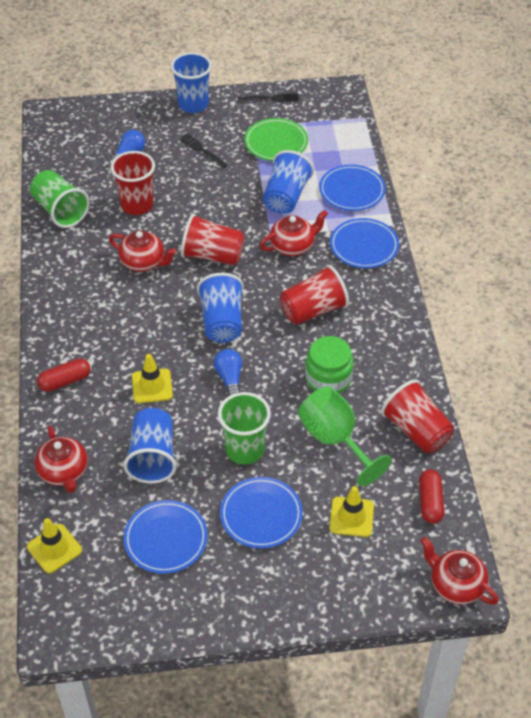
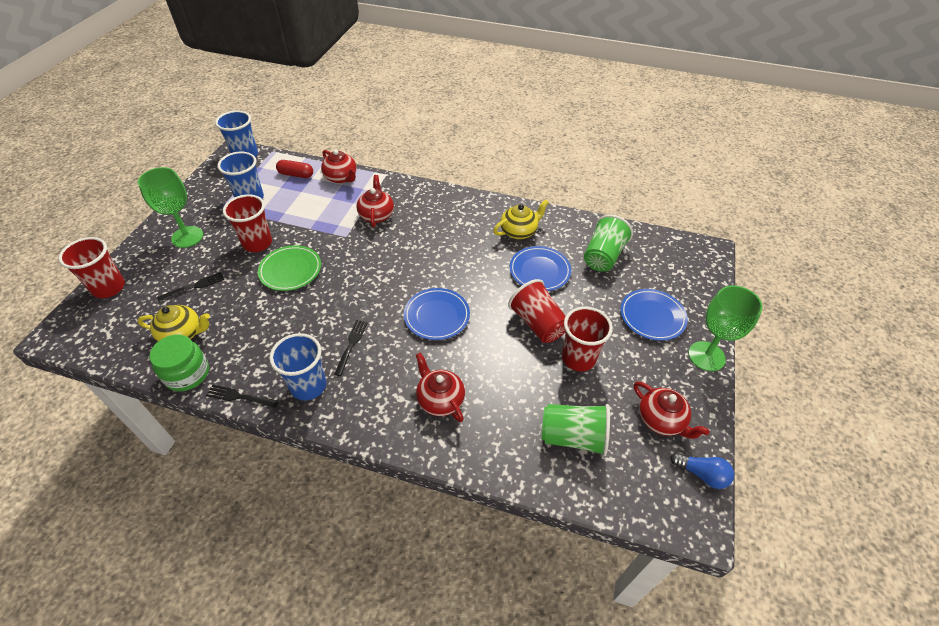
black fork: [179,133,228,168] [237,93,299,102] = 2 -> [157,272,224,302] [206,384,279,408] [334,320,368,376] = 3
blue cup: [124,408,177,484] [171,52,212,113] [197,273,244,343] [263,150,314,214] = 4 -> [215,110,258,157] [217,152,264,199] [269,333,326,401] = 3
blue light bulb: [109,130,145,166] [214,349,242,396] = 2 -> [671,452,734,489] = 1
blue plate: [124,500,208,574] [220,477,303,548] [319,164,386,211] [330,218,399,268] = 4 -> [404,288,470,340] [510,246,571,291] [620,289,688,341] = 3
green goblet: [298,387,392,486] = 1 -> [138,167,203,248] [688,286,763,371] = 2
red capsule: [37,359,91,392] [419,469,444,524] = 2 -> [276,160,313,178] = 1
yellow teapot: none = 0 -> [138,305,210,341] [493,200,549,239] = 2
yellow traffic cone: [27,518,82,573] [132,354,173,403] [330,486,374,537] = 3 -> none = 0

